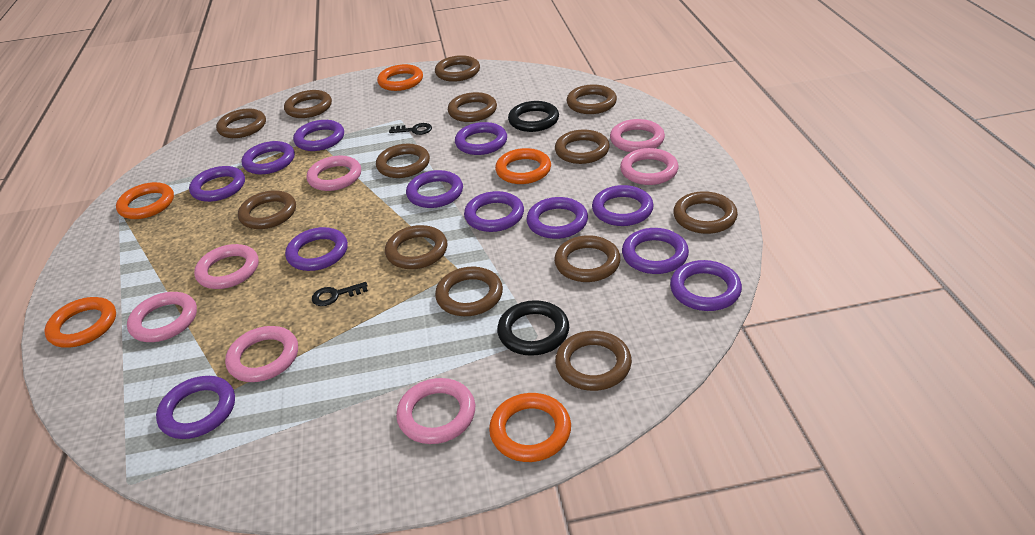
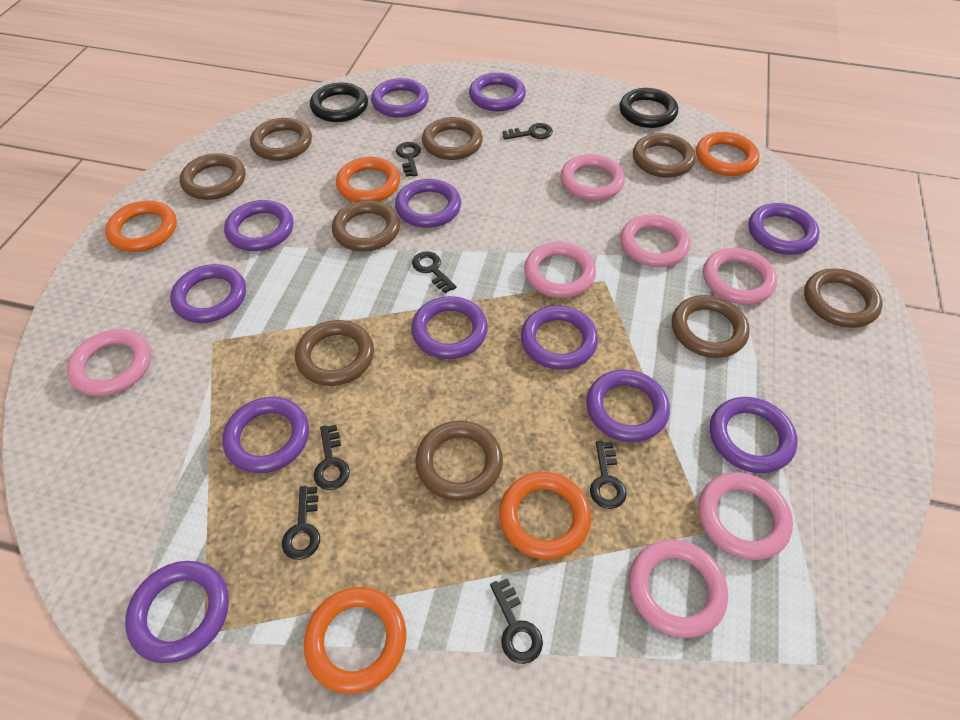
black key: [312,282,368,306] [389,123,432,135] = 2 -> [282,486,320,560] [314,425,350,490] [396,142,421,177] [412,251,457,293] [490,579,543,664] [502,123,553,140] [590,441,627,509] = 7
brown ring: [216,108,266,138] [238,190,296,229] [284,90,332,118] [376,144,430,178] [385,225,447,269] [435,55,480,82] [435,267,503,316] [448,92,497,122] [554,235,621,282] [555,129,610,164] [555,331,632,391] [567,84,617,114] [673,191,738,234] = 13 -> [180,153,245,200] [250,118,312,161] [295,320,374,386] [332,200,400,252] [416,421,503,501] [422,117,483,160] [633,133,696,178] [672,295,750,358] [804,268,883,328] = 9

